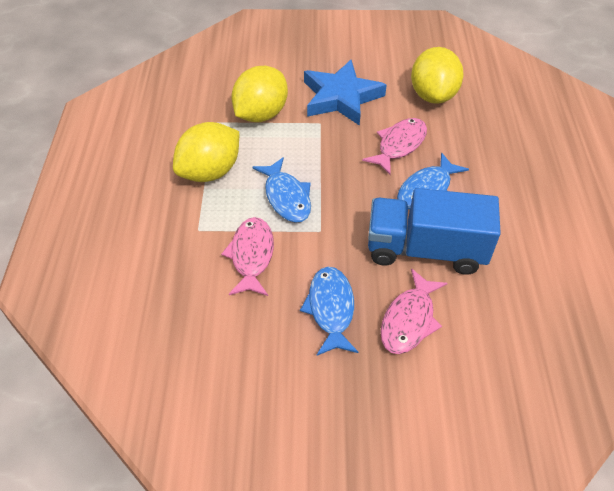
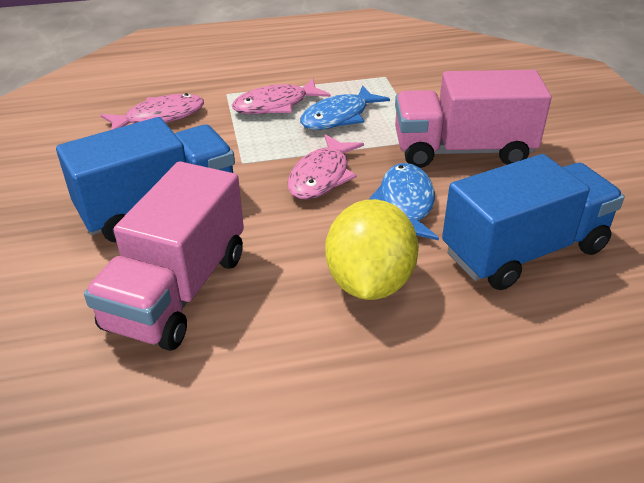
blue fish: [252,157,311,223] [300,267,358,356] [397,153,469,210] = 3 -> [300,85,390,130] [369,163,439,241] = 2
blue star: [304,60,387,126] = 1 -> none = 0
blue truck: [368,188,501,275] = 1 -> [56,117,235,243] [442,154,624,290] = 2
pink truck: none = 0 -> [84,161,244,351] [395,70,552,168] = 2
yellow lemon: [173,122,239,182] [231,66,288,122] [411,47,464,104] = 3 -> [325,199,419,300] = 1

